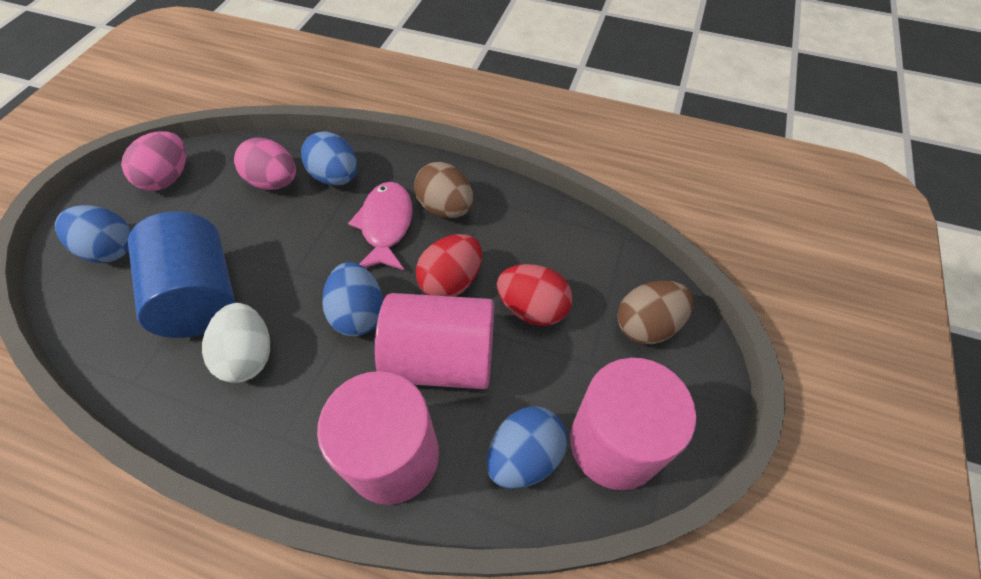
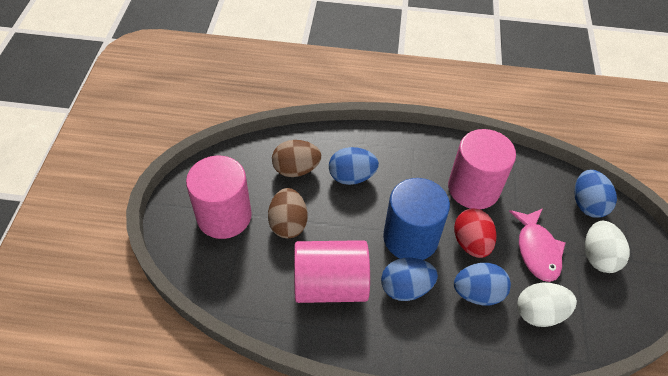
pink egg: [121,131,186,191] [234,137,296,190] = 2 -> none = 0
red egg: [416,234,482,297] [497,264,572,326] = 2 -> [454,208,497,258] = 1
white egg: [202,303,270,383] = 1 -> [517,283,577,327] [585,221,630,273] = 2

